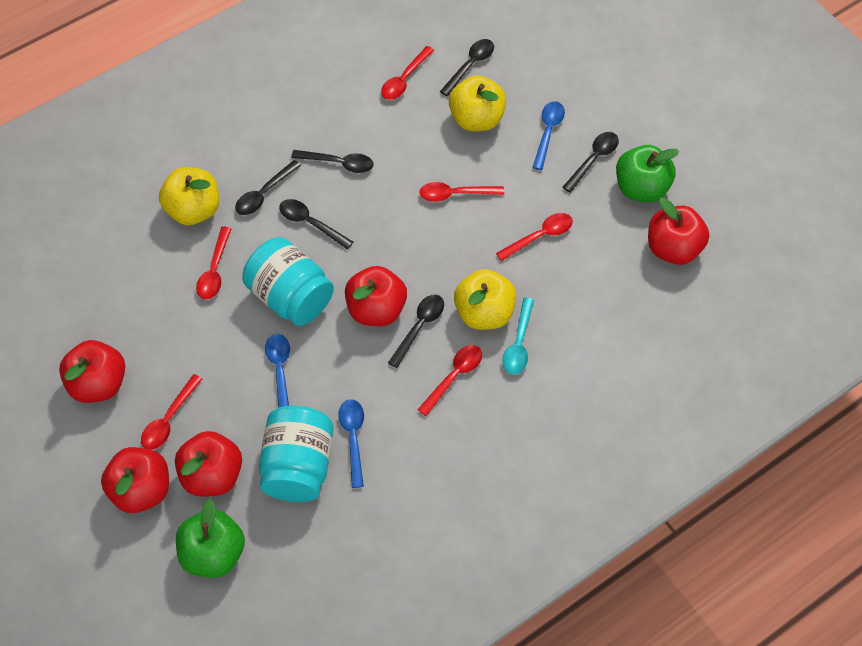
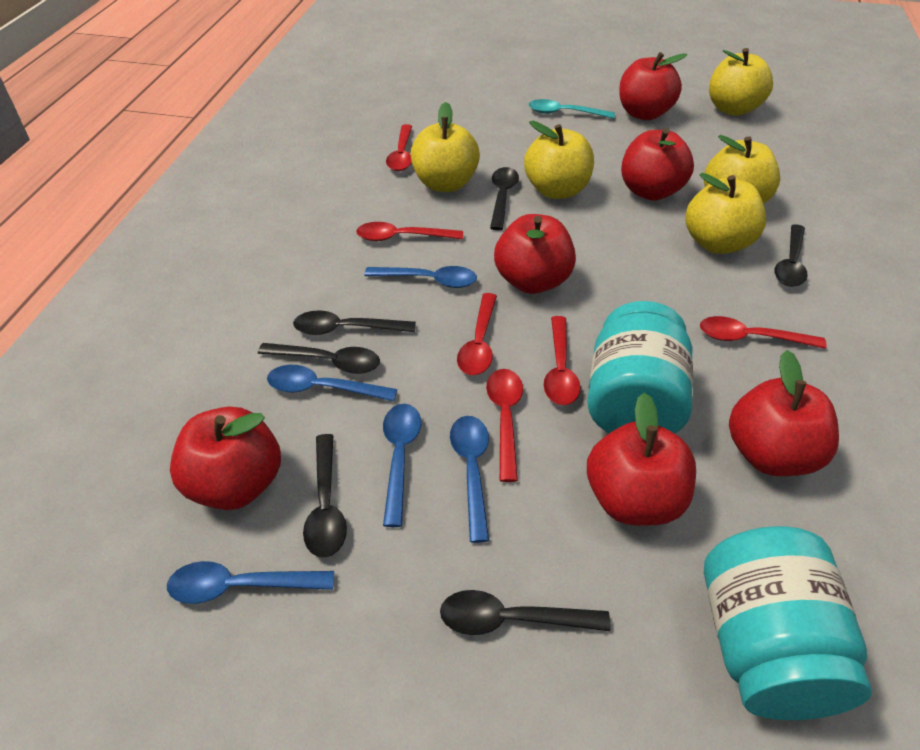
blue spoon: [265,334,290,408] [338,399,364,488] [532,101,565,170] = 3 -> [167,561,334,604] [267,365,397,401] [364,266,477,288] [383,404,421,527] [450,416,489,543] = 5
green apple: [176,498,245,578] [616,145,679,203] = 2 -> none = 0
red apple: [59,340,125,403] [101,447,169,513] [175,431,242,497] [345,266,407,326] [648,198,709,265] = 5 -> [170,407,281,510] [494,214,576,294] [587,393,696,525] [619,52,687,120] [621,128,694,201] [729,350,839,476] = 6
yellow apple: [159,167,219,225] [449,75,506,131] [454,269,516,330] = 3 -> [410,102,480,192] [524,121,594,199] [685,173,766,254] [704,135,780,204] [709,48,773,116] = 5

